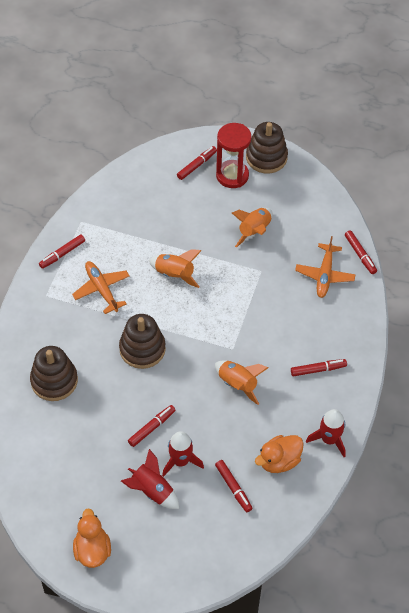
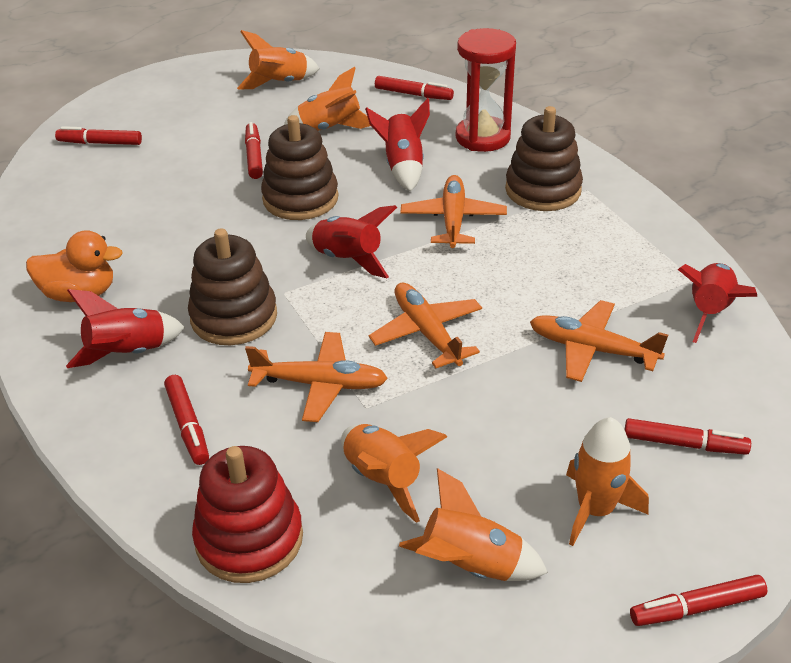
orange duck: [73,508,111,568] [255,435,304,473] = 2 -> [26,230,123,302] = 1
orange plane: [72,261,130,314] [295,236,356,298] = 2 -> [245,332,388,422] [369,283,482,368] [400,175,507,248] [530,300,668,382] = 4
orange rocket: [149,249,201,288] [215,360,268,405] [232,208,273,248] = 3 -> [237,30,319,90] [284,67,371,131] [341,424,447,523] [399,468,548,581] [566,417,649,546] = 5
red rocket: [121,449,179,509] [162,431,204,477] [306,409,346,457] = 3 -> [66,289,185,368] [306,205,397,278] [365,98,430,192] [678,263,758,343] = 4
red stacking toy: none = 0 -> [192,446,303,583] = 1

